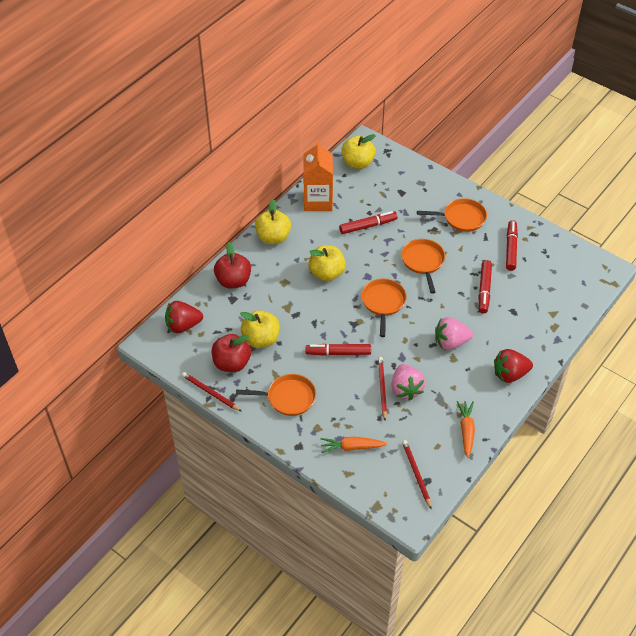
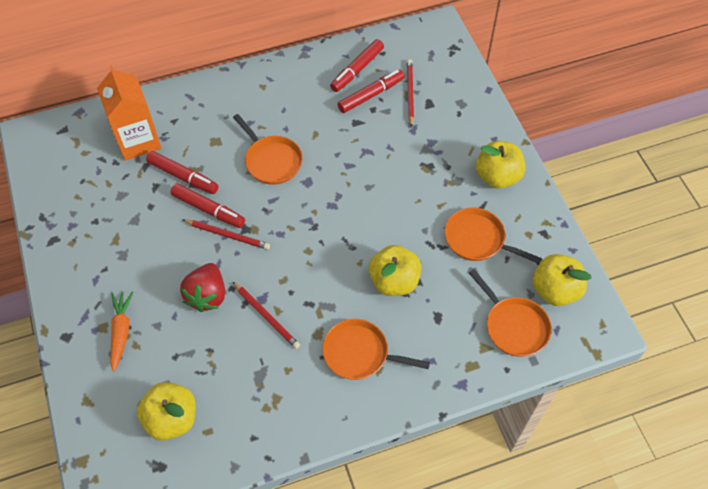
orange carrot: [320,437,387,453] [457,401,475,458] = 2 -> [110,292,134,371] = 1
pink strawberry: [392,364,425,400] [435,317,473,350] = 2 -> none = 0
red apple: [212,334,251,372] [214,242,251,288] = 2 -> none = 0
red strawberry: [165,301,203,333] [494,349,533,383] = 2 -> [180,263,225,312] = 1

